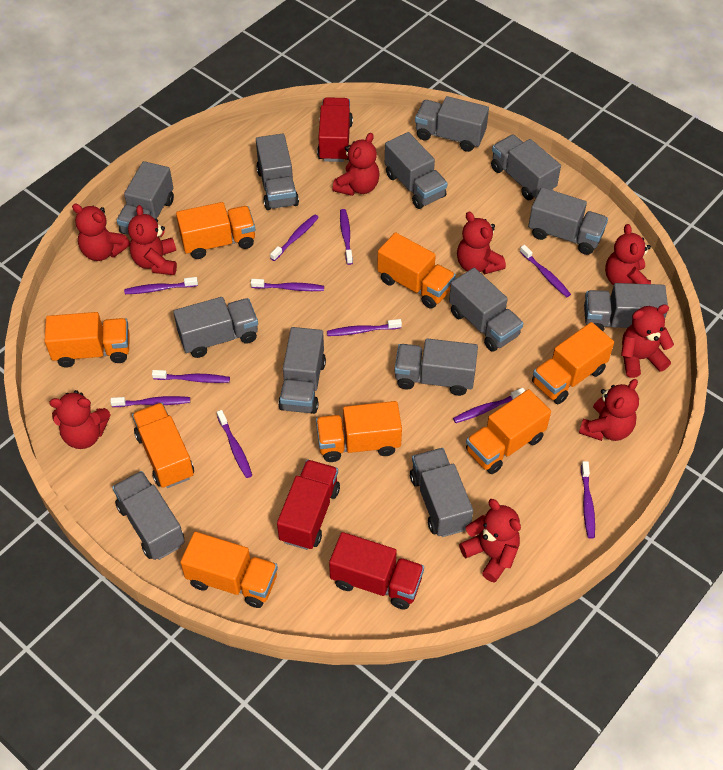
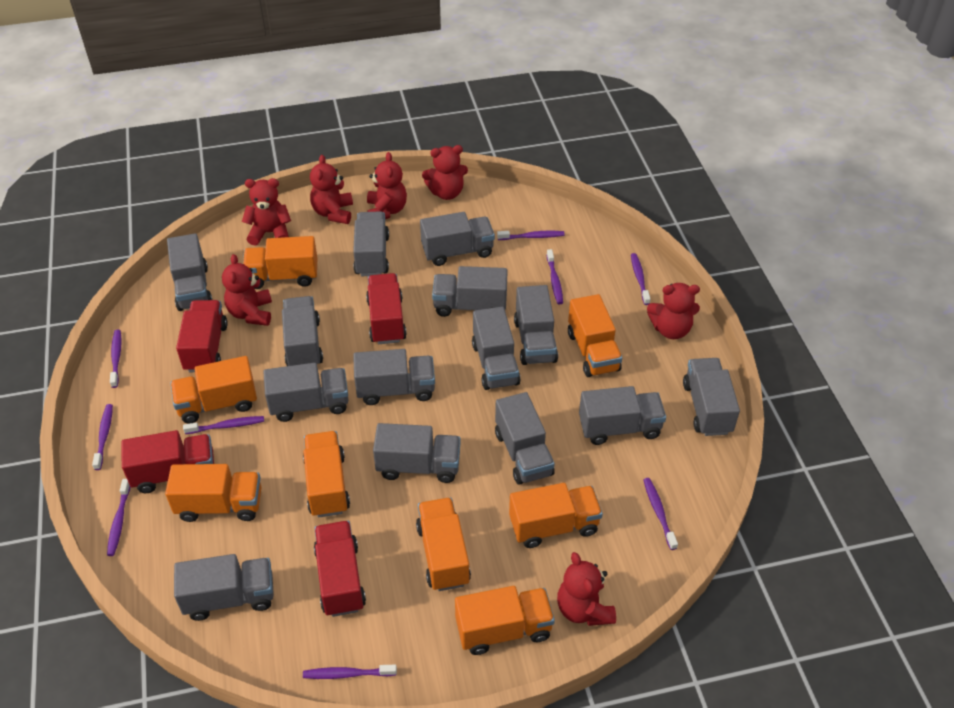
grey truck: [112,471,185,560] [117,161,174,235] [173,297,258,358] [256,134,299,210] [278,327,326,414] [385,132,448,209] [395,339,478,396] [410,448,473,537] [415,96,489,152] [449,268,523,352] [491,134,561,200] [528,187,608,255] [584,283,668,331] = 13 -> [167,233,212,311] [174,554,274,621] [263,363,348,422] [282,296,323,366] [353,211,389,276] [353,349,435,405] [373,423,461,483] [420,212,495,266] [432,266,508,317] [472,307,521,390] [495,392,555,485] [514,285,558,365] [579,386,666,445] [683,358,740,436] = 14
purple toothbrush: [110,396,190,407] [124,277,198,294] [152,370,230,383] [217,410,252,478] [251,279,324,291] [270,214,319,261] [327,319,402,336] [340,209,353,265] [453,388,525,423] [520,245,571,297] [581,461,595,539] = 11 -> [92,404,113,470] [107,479,130,556] [110,330,121,388] [183,416,264,434] [303,665,397,679] [497,231,565,240] [547,249,563,304] [631,253,651,305] [643,478,678,550] = 9
red teddy bear: [49,390,111,449] [72,204,130,261] [128,205,177,275] [333,133,380,196] [457,211,506,274] [459,499,521,583] [579,379,639,441] [605,224,651,285] [621,304,674,378] = 9 -> [222,254,272,326] [242,178,291,246] [310,155,353,224] [367,152,407,219] [422,145,468,200] [557,552,616,626] [647,283,700,339] = 7
red truck: [277,460,340,550] [317,97,353,162] [329,532,424,609] = 3 -> [121,430,214,493] [176,300,228,372] [314,521,366,617] [366,273,407,344] = 4

